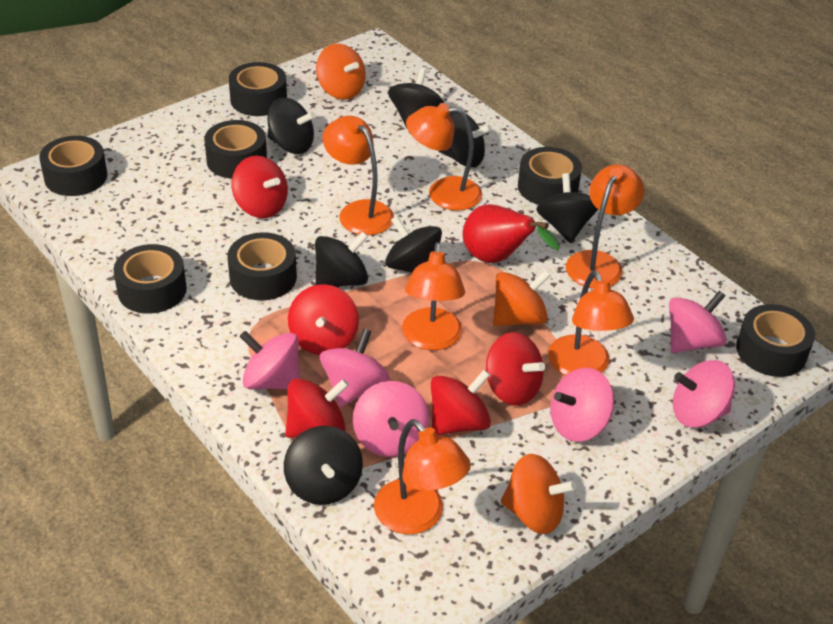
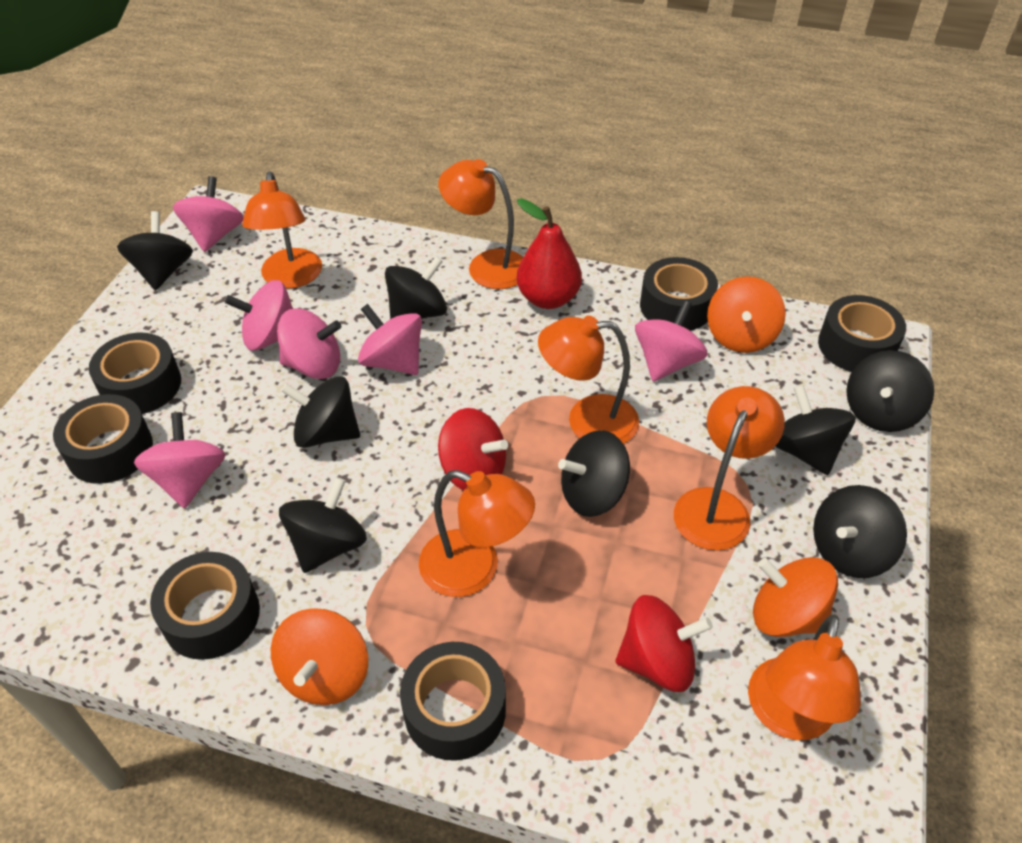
black spinning top: [267,98,315,154] [284,426,363,505] [315,232,369,287] [385,216,442,273] [388,68,444,128] [439,112,492,168] [536,173,598,243] = 7 -> [117,211,193,290] [279,477,367,573] [281,376,360,448] [385,256,447,319] [558,430,630,517] [775,385,856,475] [813,485,907,578] [846,350,934,432] = 8
black tape: [39,136,107,196] [114,244,187,314] [204,120,267,179] [227,232,297,300] [229,62,287,116] [518,147,582,205] [736,304,815,377] = 7 -> [53,394,153,484] [89,333,181,414] [150,552,260,660] [400,642,506,761] [640,257,718,331] [818,295,906,372] = 6
red spinning top: [232,156,288,218] [285,378,349,438] [288,284,359,355] [431,370,491,435] [486,332,545,406] = 5 -> [438,408,508,491] [616,595,713,692] = 2

